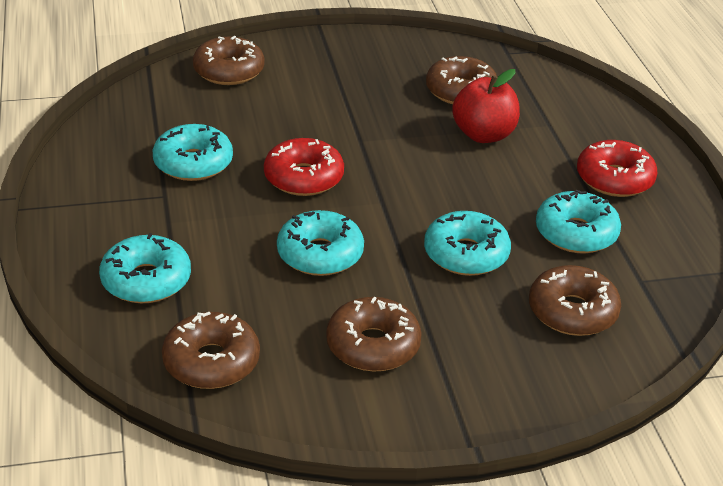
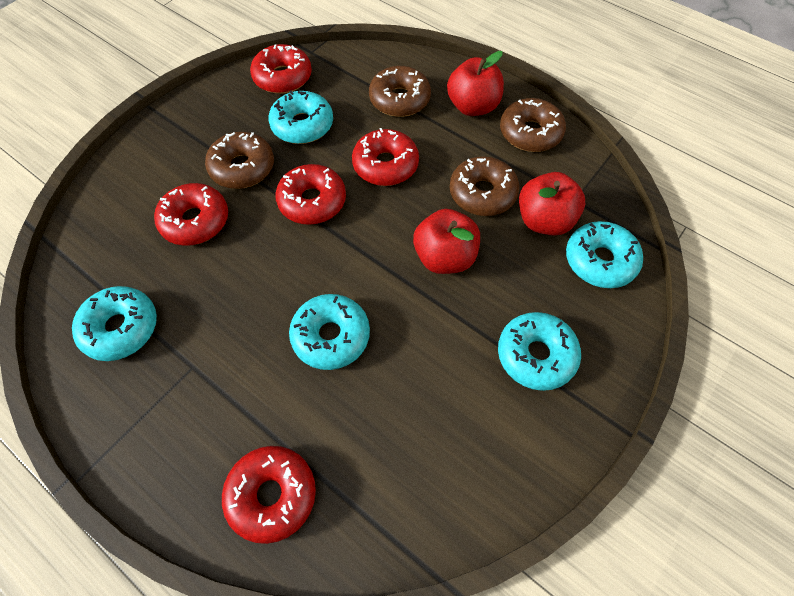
brown donut: [162,312,260,389] [193,36,265,85] [326,297,422,371] [426,56,497,104] [529,265,621,336] = 5 -> [205,132,274,189] [369,66,431,117] [450,156,520,216] [500,98,566,152] = 4
red apple: [452,69,520,143] = 1 -> [413,209,480,274] [447,51,504,116] [519,172,585,236] = 3
red donut: [264,138,344,196] [577,140,657,197] = 2 -> [154,183,228,246] [222,446,316,544] [250,44,312,94] [275,164,346,225] [352,128,419,186] = 5

